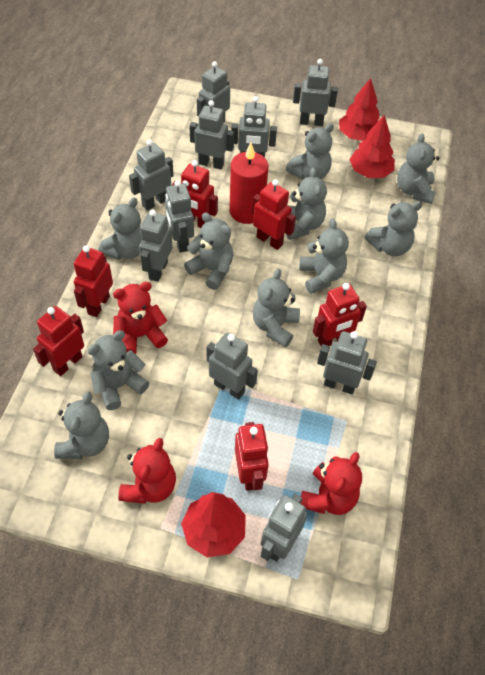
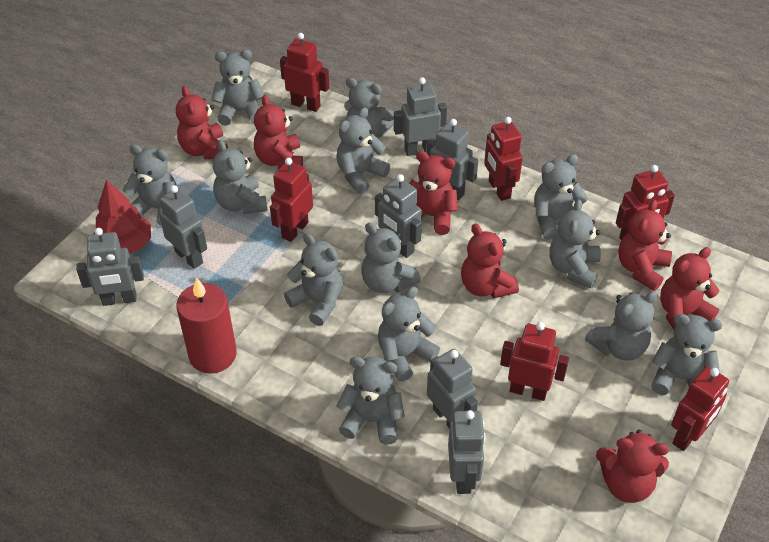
grey robot: [129,139,174,210] [139,210,173,282] [165,180,194,253] [190,100,234,170] [197,61,230,122] [206,333,258,400] [231,96,277,157] [261,494,307,562] [293,59,338,126] [317,331,377,395] = 10 -> [76,228,144,306] [159,185,207,269] [375,174,422,258] [394,77,447,156] [427,119,478,201] [427,349,478,429] [448,410,485,494] = 7
grey teddy bear: [54,391,109,459] [88,330,149,410] [98,198,142,260] [184,213,233,290] [253,269,300,347] [286,123,334,180] [286,168,327,240] [299,219,349,294] [365,201,422,256] [397,133,439,204] = 10 -> [123,144,176,226] [212,50,264,126] [213,140,268,214] [284,233,343,326] [336,107,390,194] [337,357,405,445] [344,78,394,138] [361,223,421,293] [378,287,440,381] [534,154,588,240] [549,199,601,289] [585,291,658,361] [651,314,722,395] = 13
red teddy bear: [113,282,168,354] [118,438,176,504] [301,452,362,515] = 3 -> [176,86,228,159] [254,95,303,170] [409,151,458,235] [461,223,519,298] [596,430,669,503] [618,200,672,291] [660,247,719,330] = 7
red tree: [181,492,246,557] [339,78,380,141] [349,115,395,178] = 3 -> [94,180,151,254] = 1

